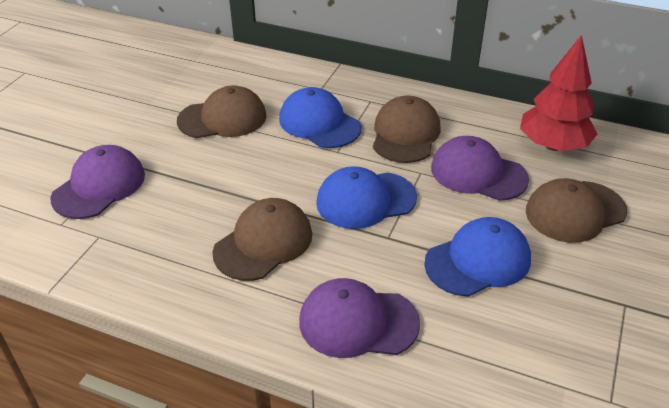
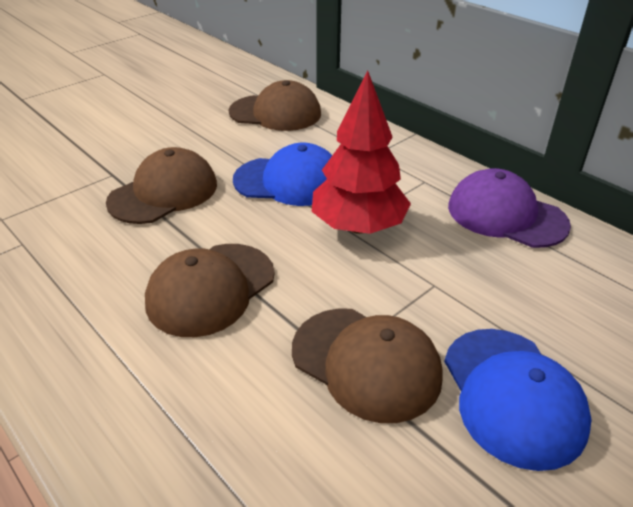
blue cap: [279,87,361,148] [316,166,417,229] [424,217,531,297] = 3 -> [233,143,332,206] [444,329,592,471] = 2
purple cap: [50,145,145,219] [299,278,420,358] [431,136,529,201] = 3 -> [448,168,571,248] = 1

